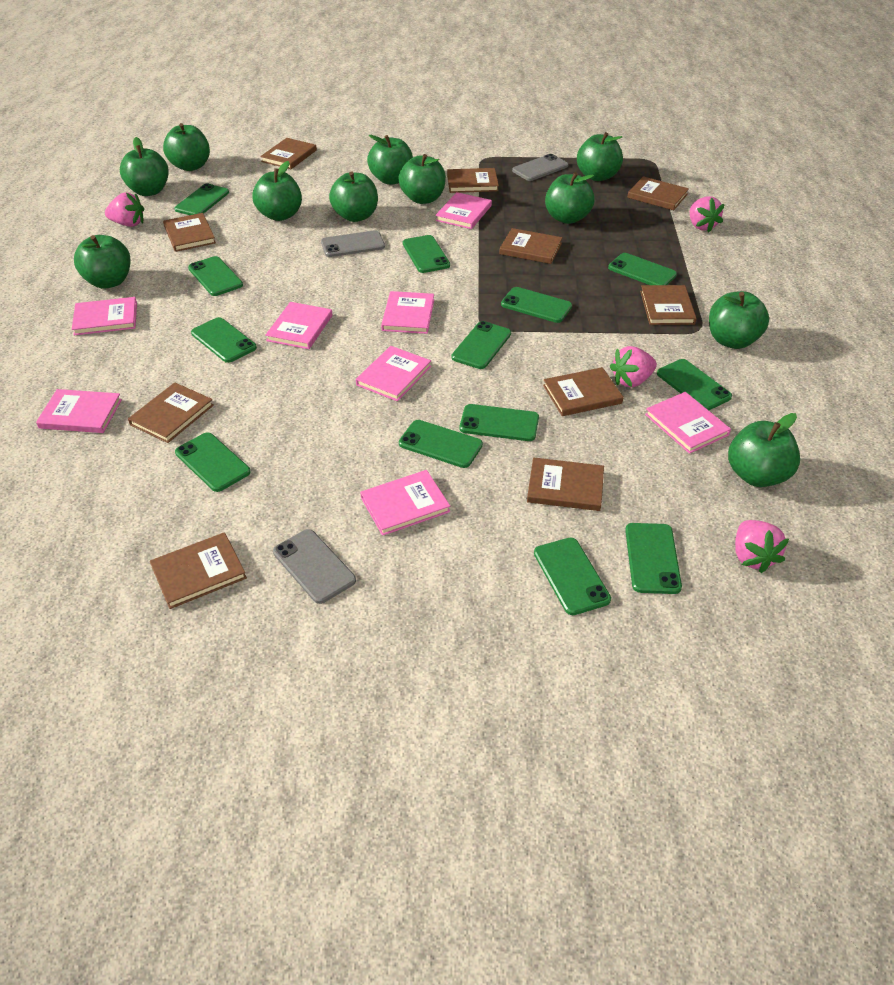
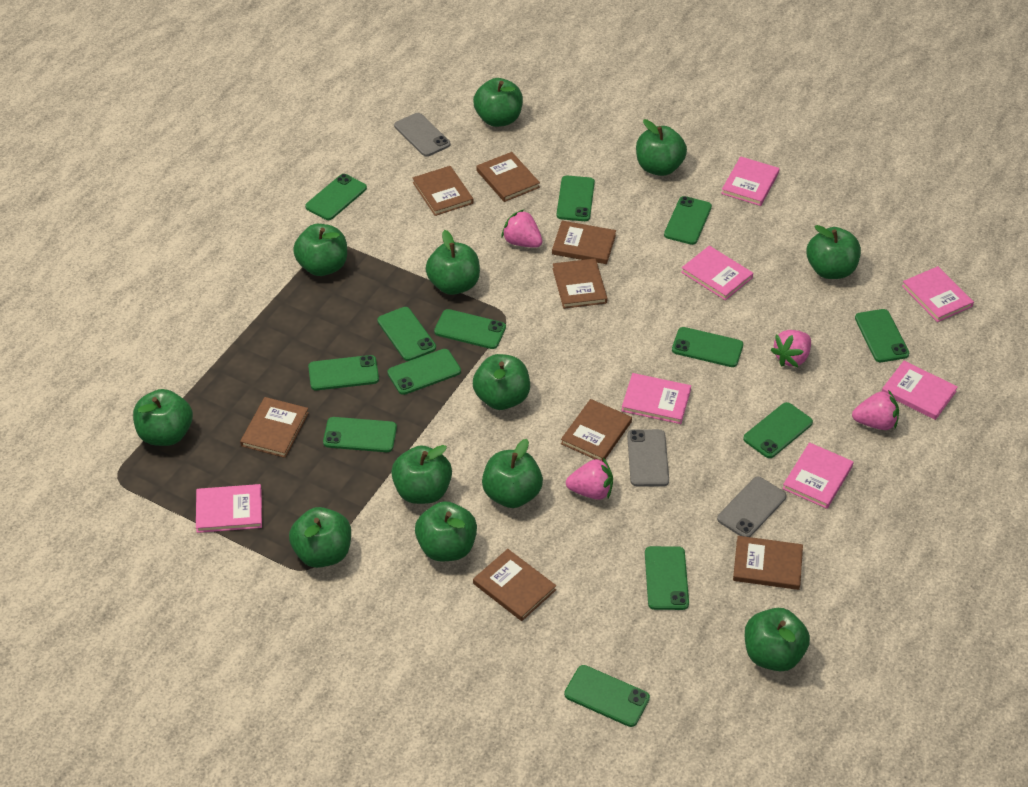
brown book: [128,382,214,443] [150,532,247,609] [163,213,216,252] [260,138,317,169] [447,168,499,193] [499,228,563,264] [527,458,604,511] [543,367,624,416] [627,176,689,210] [640,285,697,325] = 10 -> [240,397,309,458] [413,166,473,216] [473,549,556,621] [476,152,540,202] [552,221,616,264] [552,259,608,309] [561,399,632,461] [733,536,803,590] = 8
green apple: [74,235,130,289] [120,137,169,196] [163,123,210,171] [252,161,302,221] [329,172,378,222] [367,135,413,185] [399,154,446,204] [545,172,594,224] [577,132,623,181] [709,291,769,349] [728,413,800,487] = 11 -> [133,389,193,446] [289,507,351,568] [293,224,347,276] [391,445,452,504] [415,501,477,562] [426,230,480,295] [473,78,523,127] [473,354,530,410] [482,439,543,508] [636,119,687,176] [745,608,810,671] [806,225,861,279] = 12
pink book: [36,389,122,433] [72,297,137,336] [265,302,332,349] [356,346,431,401] [360,470,450,536] [381,291,434,334] [436,192,492,229] [645,392,731,454] = 8 -> [196,484,262,533] [621,373,691,424] [681,246,753,300] [721,156,779,206] [782,442,854,509] [882,361,958,420] [902,266,974,322] = 7

